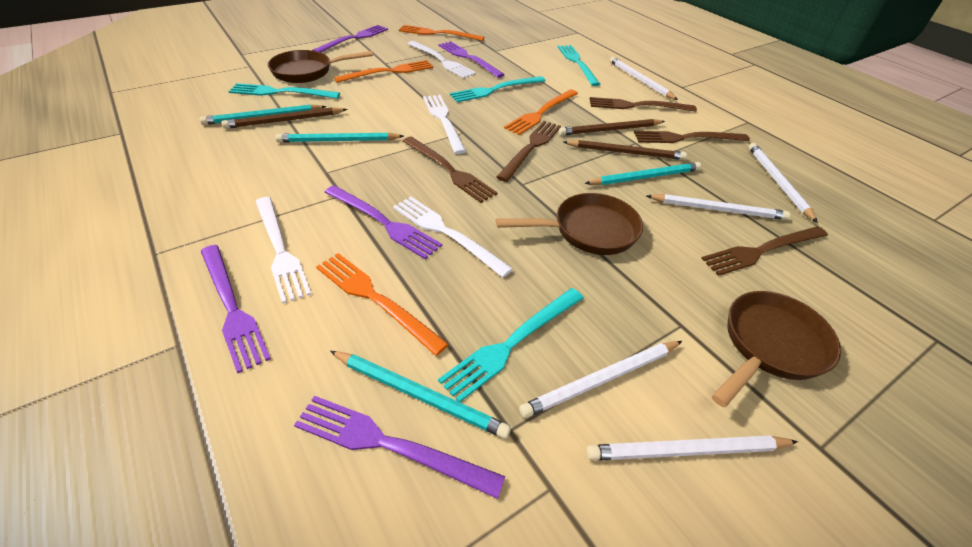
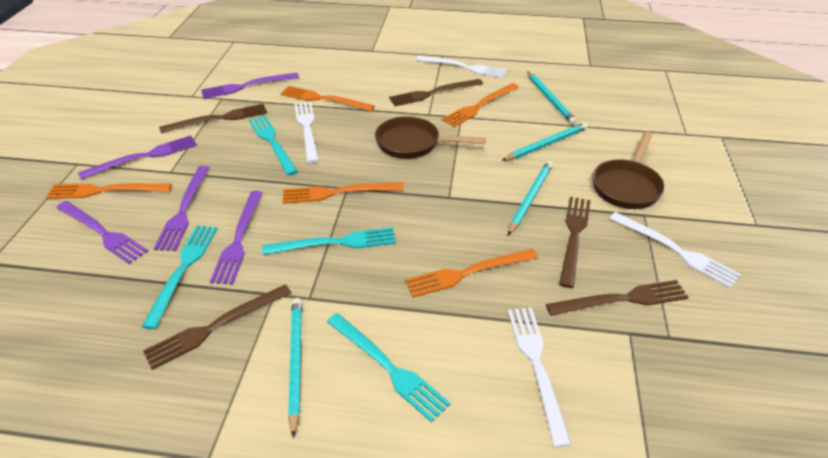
brown pan: [268,50,373,83] [496,193,643,255] [712,291,841,407] = 3 -> [375,116,486,159] [592,131,665,209] = 2
brown pencil: [222,107,347,129] [559,119,665,136] [563,140,687,160] = 3 -> none = 0
orange fork: [316,253,449,356] [334,60,433,83] [399,25,485,41] [504,89,578,135] = 4 -> [46,183,172,199] [280,86,375,111] [283,182,404,204] [405,249,538,298] [442,83,519,127] = 5
white pencil: [519,341,682,418] [586,435,798,461] [610,57,678,100] [647,194,790,220] [748,143,818,223] = 5 -> none = 0

